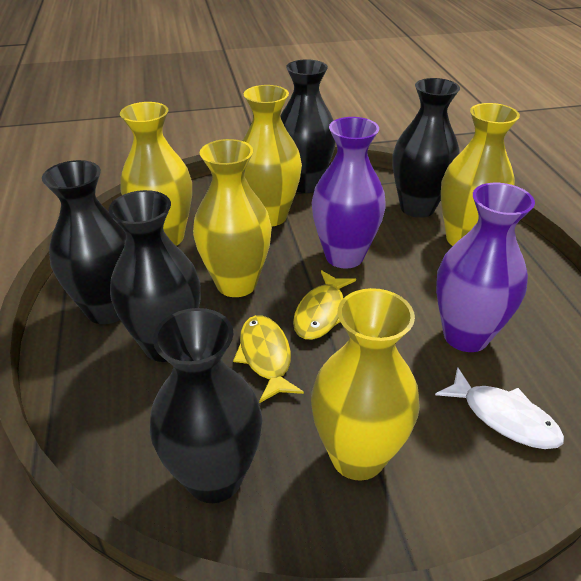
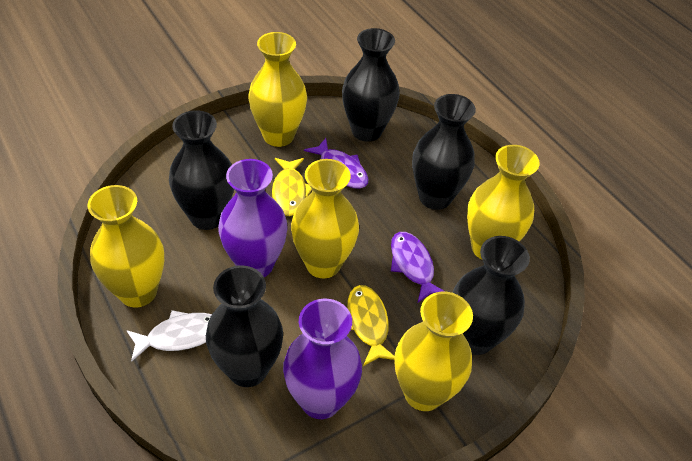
purple fish: none = 0 -> [304,138,368,189] [391,232,446,303] = 2

